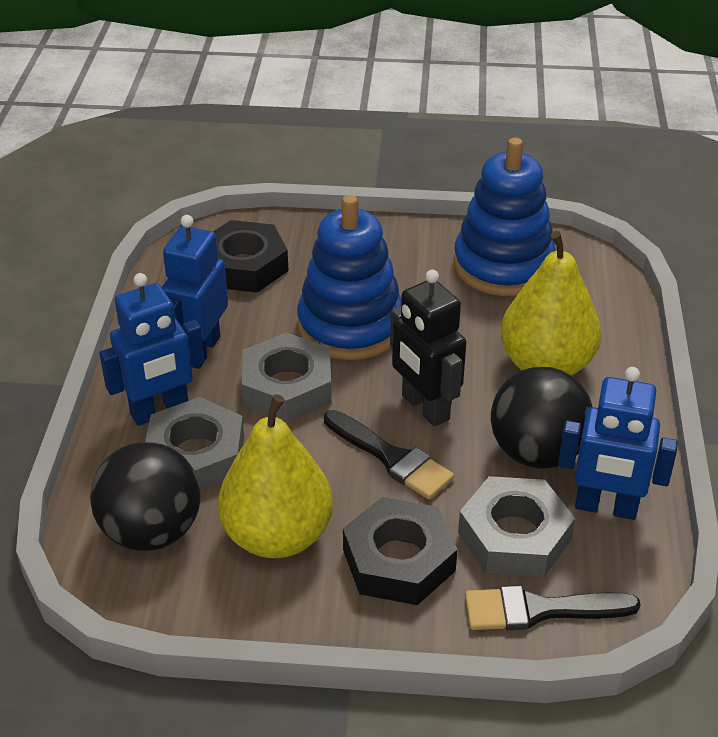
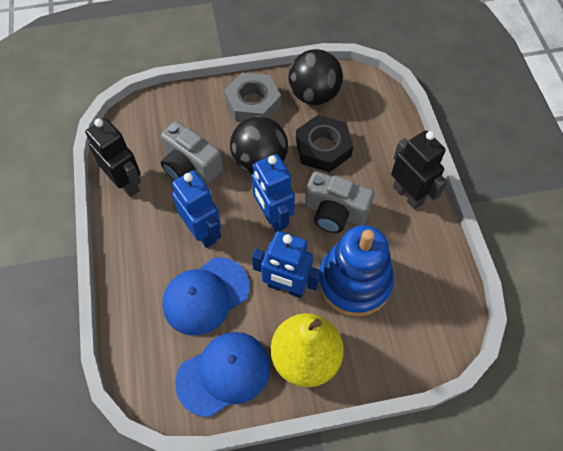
black brush: [324,410,454,499] [465,586,641,630] = 2 -> none = 0
black nut: [213,220,289,293] [343,497,457,605] = 2 -> [296,115,353,172] = 1
black robot: [390,270,466,427] = 1 -> [85,118,141,197] [391,130,447,210] = 2
blue cap: none = 0 -> [162,257,250,335] [175,332,270,417] = 2
blue stacking toy: [297,195,402,360] [453,138,556,296] = 2 -> [318,225,394,317] = 1
grey camera: none = 0 -> [161,121,223,183] [305,171,374,233] = 2
grey nut: [145,397,244,491] [242,333,332,422] [458,476,575,577] = 3 -> [224,73,281,122] = 1
yellow pear: [218,394,333,558] [500,231,601,375] = 2 -> [271,313,344,387] = 1

